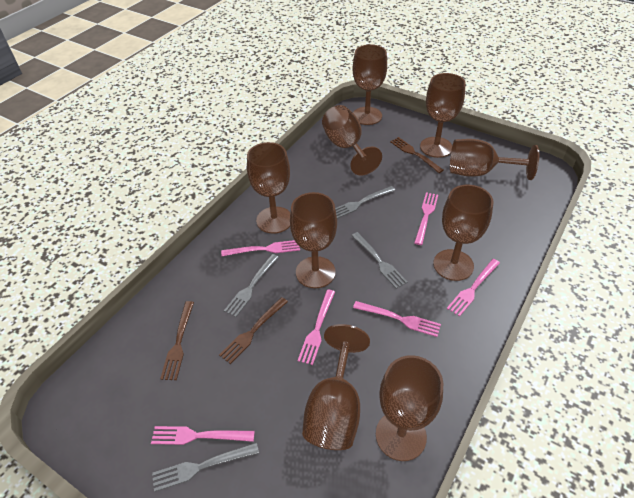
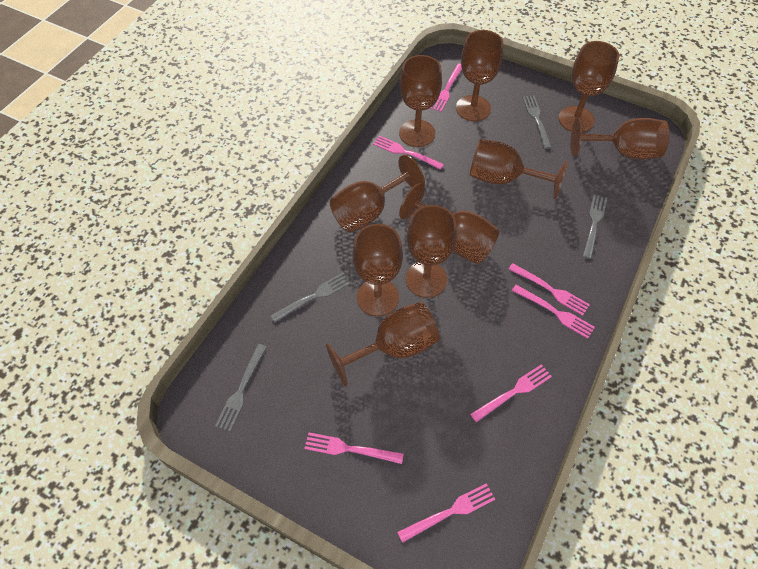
brown fork: [160,301,194,380] [219,297,288,364] [390,137,443,173] = 3 -> none = 0
brown goblet: [247,142,290,234] [290,192,337,288] [302,324,370,450] [322,105,382,176] [353,45,387,125] [376,355,443,461] [420,73,466,158] [433,184,493,281] [450,139,539,180] = 9 -> [326,302,440,387] [330,155,425,233] [353,224,403,316] [399,55,442,147] [399,183,499,264] [406,205,457,298] [456,30,503,121] [470,139,568,199] [558,41,619,132] [570,118,669,159] = 10
pink fork: [151,426,255,445] [221,240,300,256] [298,289,335,365] [353,301,441,337] [414,192,438,245] [447,259,500,317] = 6 -> [304,432,404,464] [373,136,444,170] [397,483,495,543] [430,64,462,112] [470,364,552,422] [509,263,590,316] [512,285,595,339] = 7

